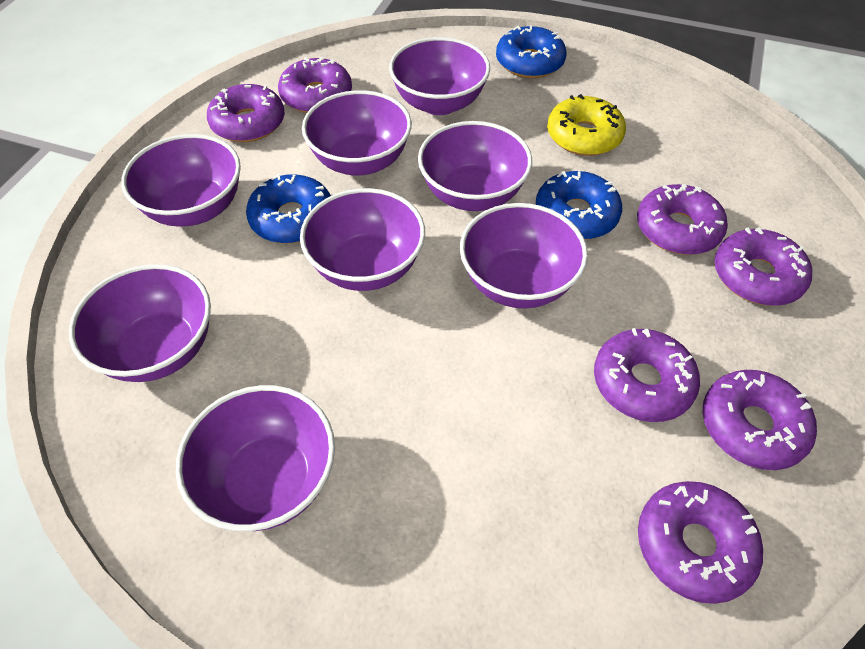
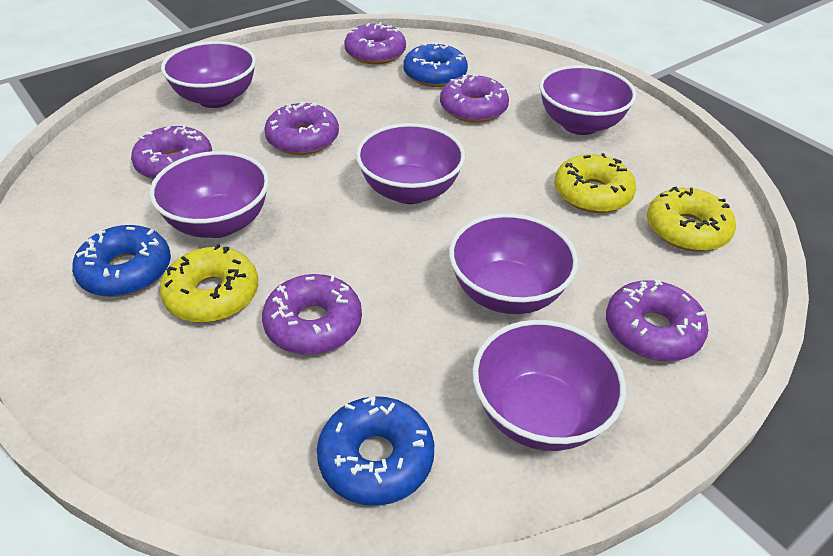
purple bowl: [69,264,211,382] [121,134,241,227] [176,385,335,531] [300,188,425,291] [302,90,412,175] [389,37,490,115] [418,121,532,211] [460,203,588,309] = 8 -> [149,151,269,238] [161,41,256,108] [356,123,465,204] [449,213,578,314] [472,320,626,451] [539,65,637,135] = 6
purple donut: [207,84,285,142] [278,57,352,113] [594,328,700,422] [637,184,728,255] [638,481,763,604] [702,370,817,470] [714,227,812,306] = 7 -> [131,125,212,179] [262,274,362,355] [264,102,339,155] [344,22,406,64] [440,73,509,123] [606,279,709,361] = 6
yellow donut: [547,94,626,156] = 1 -> [160,244,258,323] [554,153,636,213] [647,187,736,252] = 3

